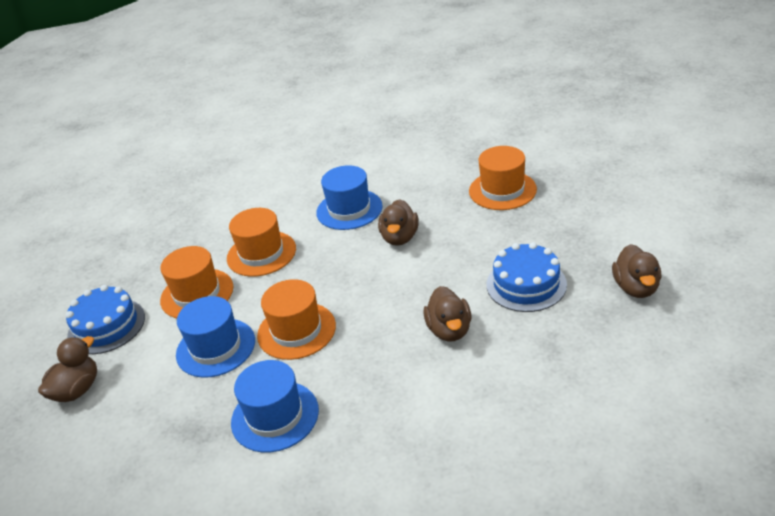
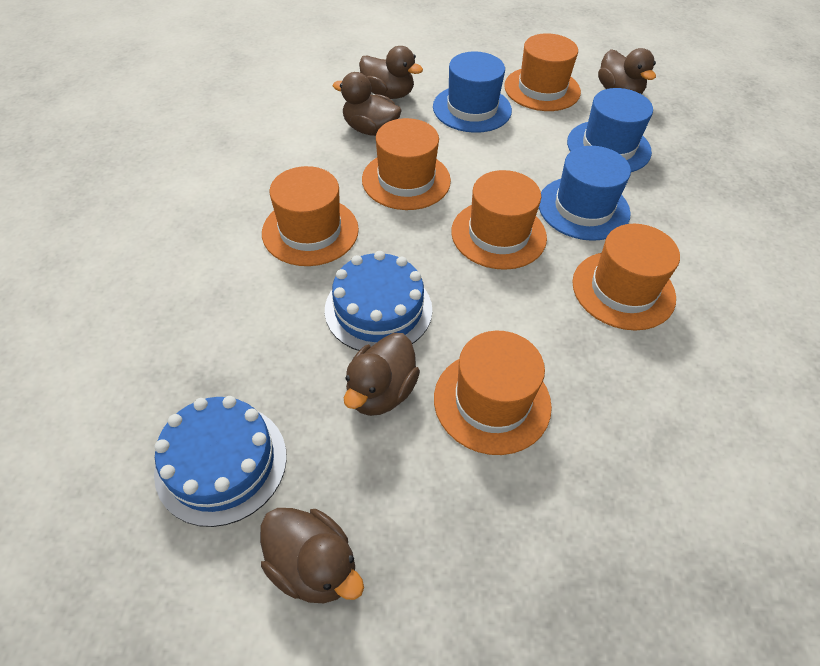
brown duck: [38,336,97,402] [378,199,419,246] [423,286,471,342] [612,244,662,298] = 4 -> [260,508,364,603] [332,72,402,136] [344,333,420,416] [359,46,423,99] [598,48,656,94] = 5
orange hat: [160,246,233,318] [227,208,296,277] [257,279,336,360] [469,146,537,210] = 4 -> [262,166,359,266] [362,118,451,210] [434,331,552,455] [451,170,547,270] [504,33,581,111] [572,224,680,331] = 6

